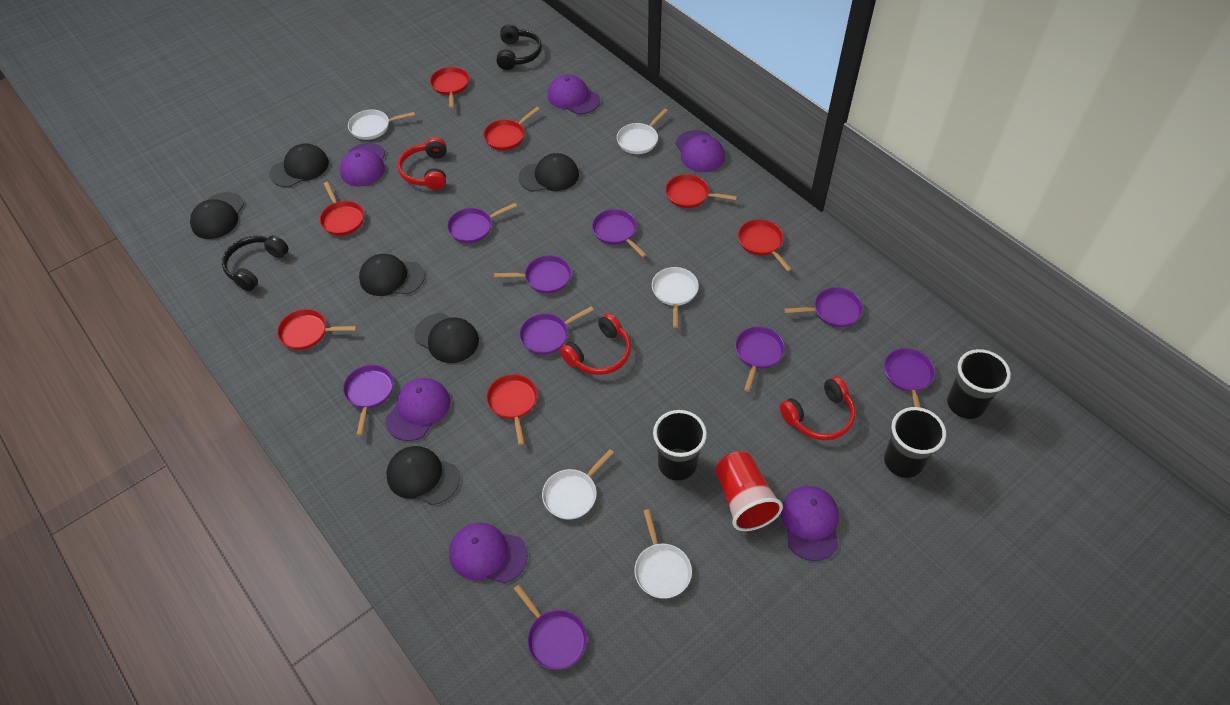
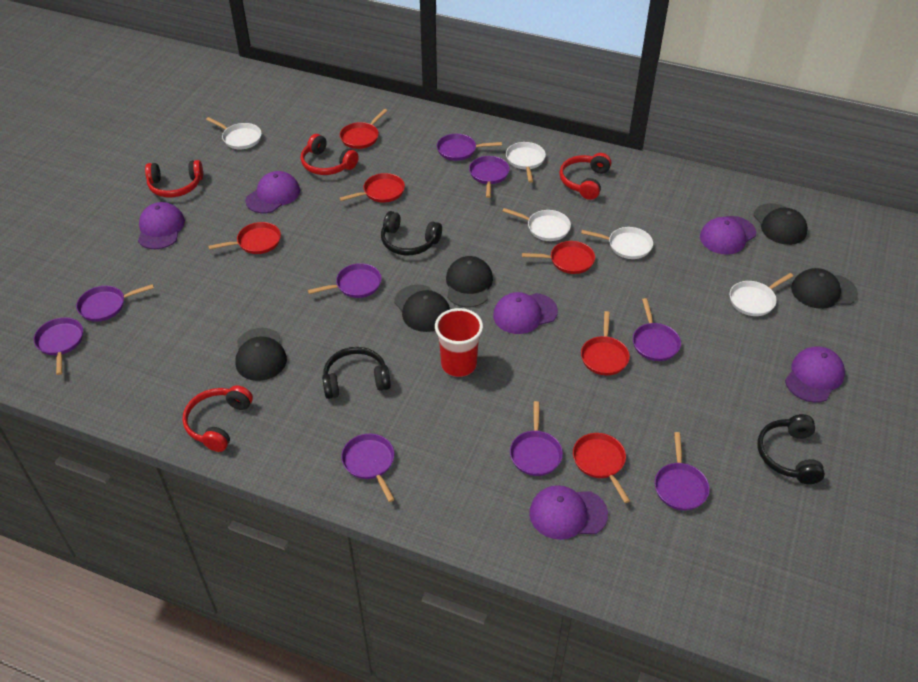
black cap: [190,192,244,239] [270,143,329,187] [359,254,425,296] [386,446,460,505] [414,313,479,363] [519,153,579,192] = 6 -> [235,328,287,381] [394,285,450,332] [446,256,493,308] [754,203,808,245] [791,268,858,309] = 5
black cup: [653,410,707,481] [884,407,946,478] [947,349,1011,419] = 3 -> none = 0
black headphones: [222,235,289,291] [496,24,542,70] = 2 -> [322,347,391,399] [381,211,442,255] [757,414,825,484] = 3
red headphones: [398,137,447,190] [560,313,631,375] [780,376,855,440] = 3 -> [145,160,203,197] [182,386,253,452] [301,134,359,175] [559,153,611,200] = 4
red pan: [277,309,357,350] [320,182,364,236] [430,67,469,109] [483,107,540,150] [486,374,537,445] [665,174,737,208] [738,219,792,271] = 7 -> [208,222,281,254] [340,109,387,149] [340,173,405,203] [522,241,595,274] [573,433,630,503] [581,311,630,375] = 6

